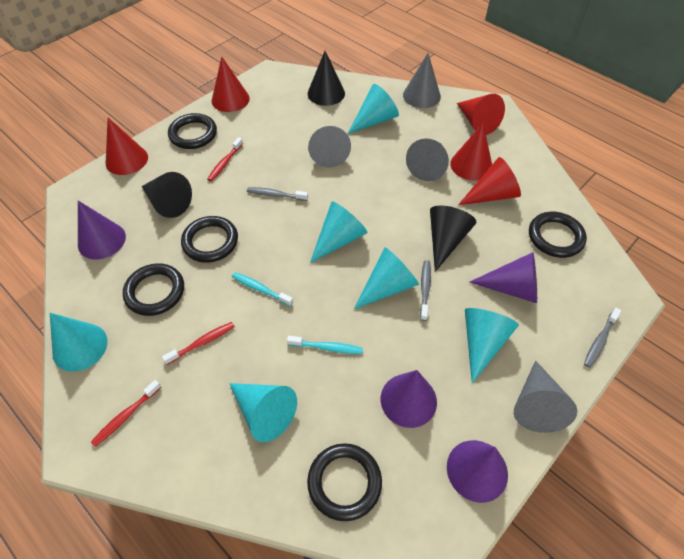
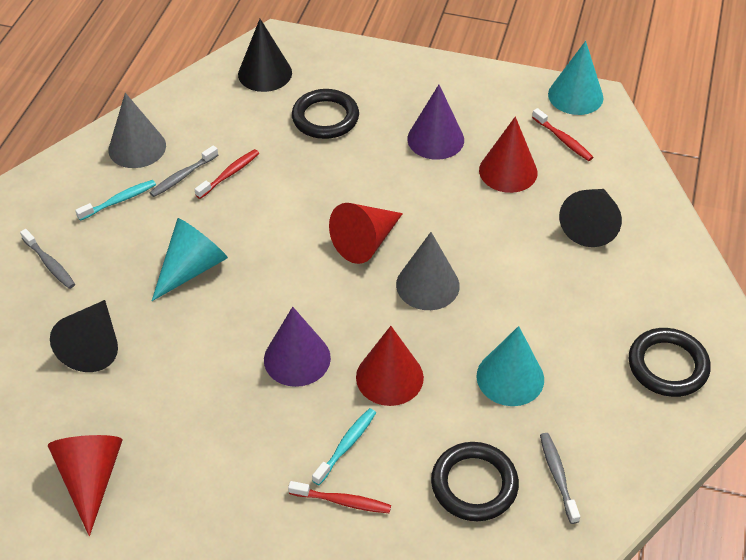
black ring: [123,263,184,316] [168,113,217,149] [181,216,238,263] [307,443,382,521] [529,212,587,258] = 5 -> [292,89,359,139] [431,442,519,521] [629,328,711,397] = 3
grey cone: [308,126,351,168] [403,53,441,108] [406,138,449,181] [514,360,577,433] = 4 -> [108,93,166,168] [396,232,460,310] = 2
purple cone: [78,201,126,259] [381,370,437,428] [447,440,508,503] [470,252,537,303] = 4 -> [264,307,331,387] [407,85,464,160] = 2
red cone: [106,118,148,175] [211,56,250,112] [450,123,492,181] [457,94,505,135] [458,157,521,205] = 5 -> [48,435,123,536] [329,203,403,264] [356,326,424,406] [479,117,537,193] = 4
turquoise cone: [50,313,108,372] [229,383,297,442] [310,201,367,263] [348,84,399,134] [354,247,419,309] [465,308,519,383] = 6 -> [152,218,228,301] [477,326,544,406] [548,41,603,115] = 3

